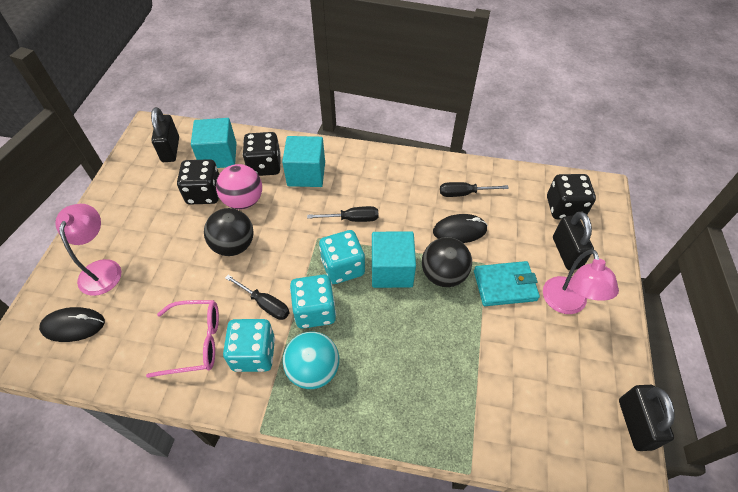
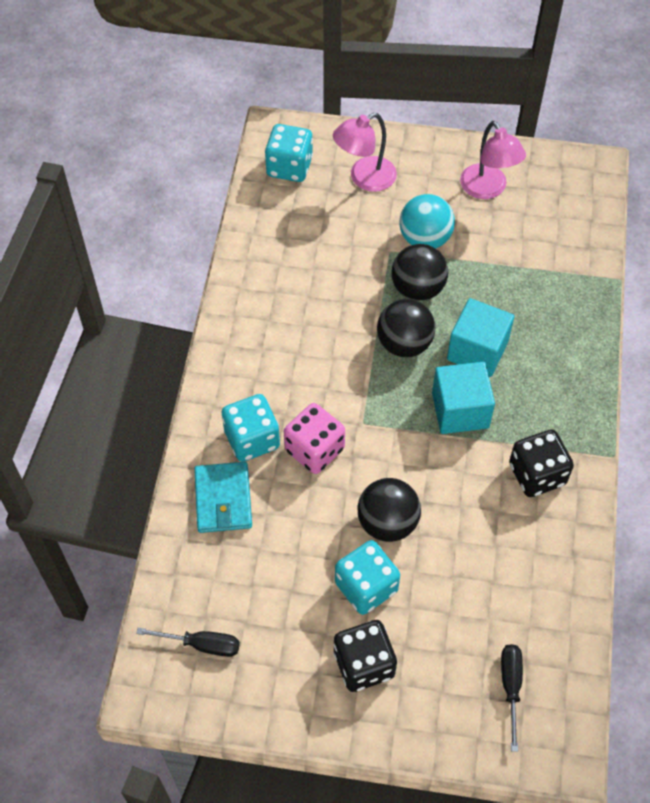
black ball: [204,208,254,256] [422,237,472,287] = 2 -> [357,478,421,542] [377,299,435,357] [392,244,448,301] = 3
black dice: [177,159,219,205] [243,132,281,176] [547,174,596,219] = 3 -> [334,620,397,692] [509,429,574,497] = 2
black mouse: [39,307,105,342] [433,214,488,243] = 2 -> none = 0
black padlock: [151,107,179,162] [553,211,594,270] [619,385,675,451] = 3 -> none = 0
black screwdriver: [225,275,290,320] [307,206,378,222] [440,182,509,197] = 3 -> [136,628,240,657] [501,644,523,752] = 2
pink ball: [216,164,262,210] = 1 -> none = 0
pink dice: none = 0 -> [284,403,345,474] = 1
pink glasses: [146,300,219,378] = 1 -> none = 0
turquoise cube: [191,118,237,168] [282,136,325,187] [372,231,416,288] = 3 -> [432,362,495,434] [447,298,514,377] = 2

